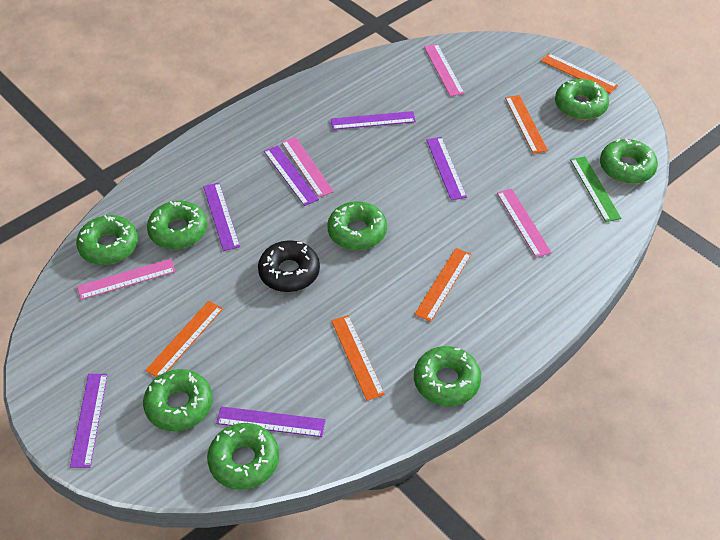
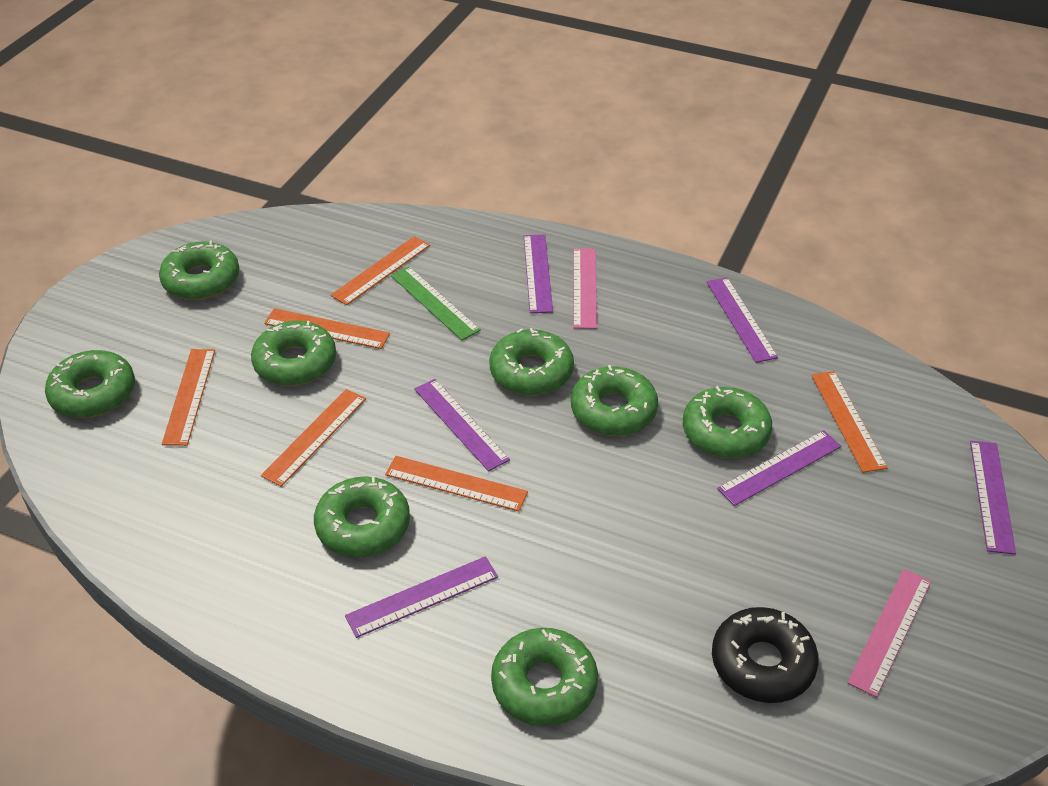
orange ruler: [145,301,223,377] [331,315,385,401] [414,248,472,322] [505,95,548,154] [541,53,618,94] = 5 -> [162,349,215,446] [261,389,366,487] [264,308,390,349] [331,236,430,305] [385,456,528,511] [811,371,888,473] = 6
pink ruler: [77,259,176,300] [282,137,334,197] [424,44,465,97] [497,189,552,258] = 4 -> [573,248,597,329] [847,569,931,697] = 2

